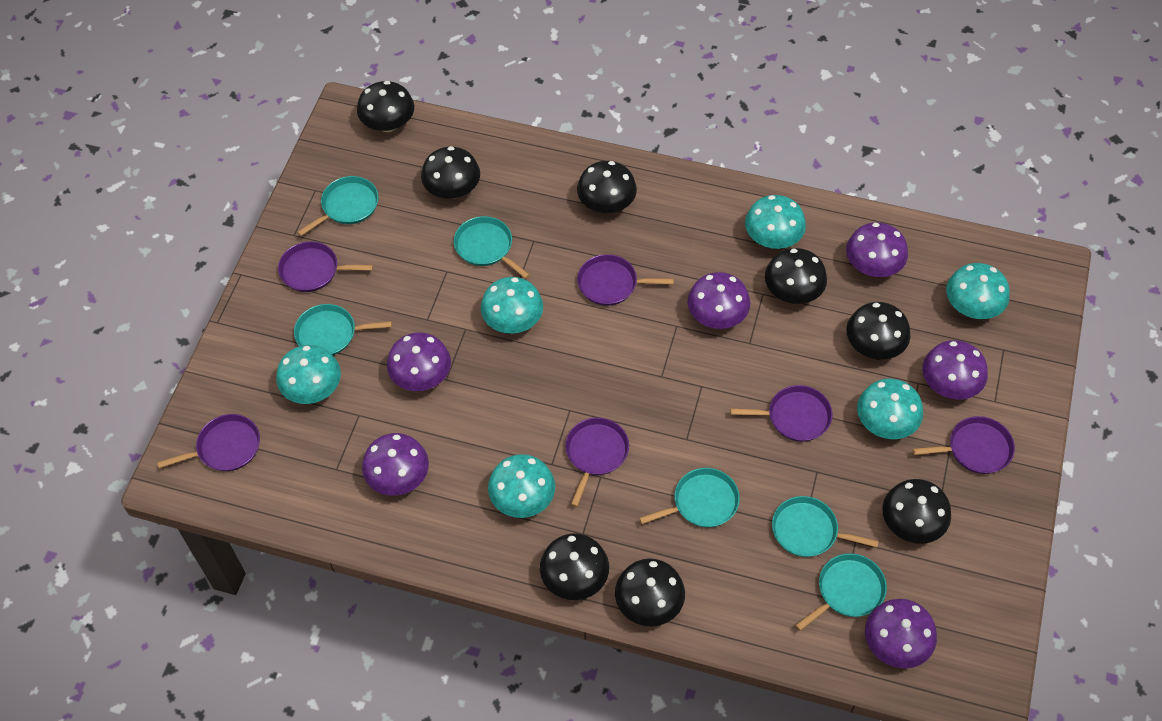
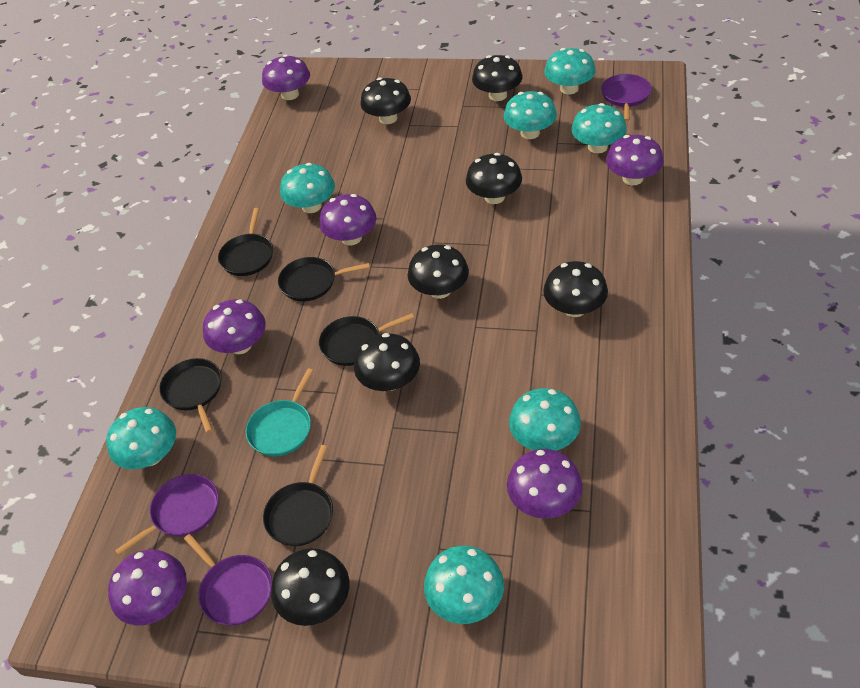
black mushroom: [357,81,414,132] [421,146,480,199] [540,533,609,600] [577,161,637,213] [615,559,685,627] [765,248,827,304] [846,302,911,360] [882,479,951,544] = 8 -> [271,548,349,626] [354,333,420,391] [361,77,411,124] [408,244,469,299] [466,153,522,204] [472,55,523,101] [543,261,608,317] = 7
black pan: none = 0 -> [159,358,222,433] [218,208,273,276] [263,445,333,546] [278,257,370,301] [319,313,414,366] = 5
purple pan: [157,414,260,471] [278,241,373,292] [565,417,629,507] [577,254,674,306] [731,385,832,442] [913,416,1015,474] = 6 -> [115,474,219,556] [184,534,272,626] [601,74,652,121] = 3
turquoise mushroom: [276,345,341,404] [481,277,543,334] [488,454,555,518] [745,195,806,249] [857,379,923,439] [946,263,1010,319] = 6 -> [106,407,176,469] [280,163,335,213] [424,546,504,624] [504,91,557,139] [509,388,581,451] [544,48,596,94] [571,103,627,153] = 7
turquoise pan: [294,304,392,355] [297,176,379,236] [454,216,530,279] [639,468,740,527] [772,496,879,557] [795,553,887,631] = 6 -> [246,368,314,457] = 1

